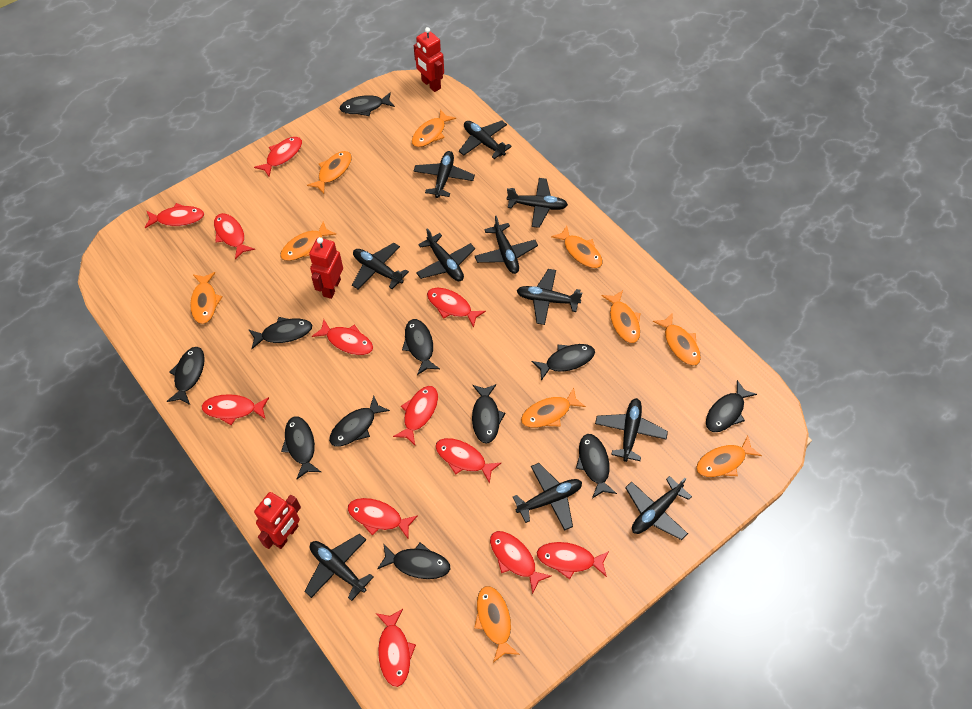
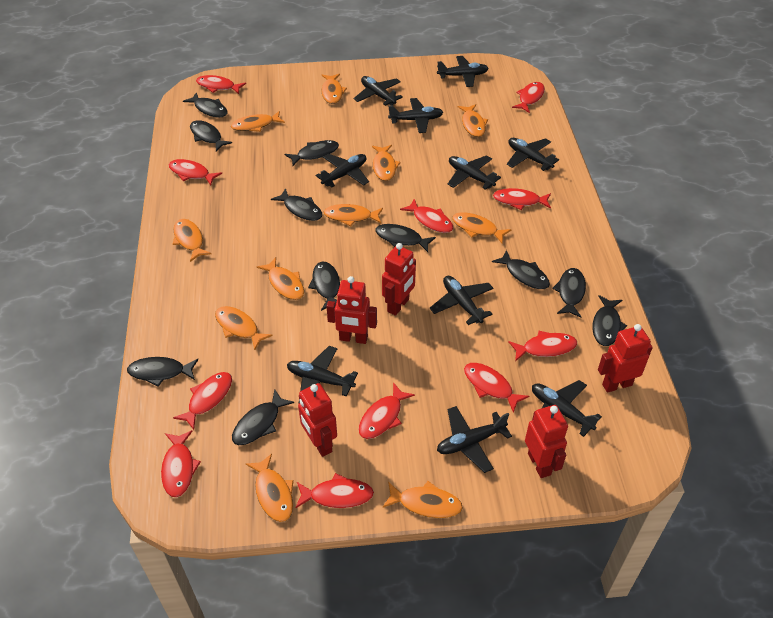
black plane: [304,534,374,601] [352,243,409,290] [413,151,475,198] [416,228,475,281] [459,120,512,159] [475,216,538,274] [507,178,568,228] [513,463,582,531] [516,269,582,325] [595,398,668,462] [625,476,692,540] = 11 -> [287,346,358,403] [316,154,369,187] [354,76,403,106] [388,98,443,133] [430,276,493,325] [437,56,489,87] [437,406,512,473] [448,155,501,190] [507,138,559,171] [532,380,602,437] = 10
orange fish: [190,272,223,324] [280,222,336,261] [307,151,352,194] [412,109,456,147] [474,586,520,662] [521,388,586,428] [551,226,602,268] [602,290,641,343] [653,312,701,366] [696,436,762,477] = 10 -> [173,219,212,262] [215,306,273,350] [231,111,285,132] [246,454,294,522] [257,257,304,300] [321,74,347,104] [324,204,383,226] [372,145,401,181] [383,481,463,518] [452,212,512,243] [458,104,488,137] = 11
red fish: [145,203,204,228] [201,394,269,425] [214,213,255,260] [254,137,302,177] [312,319,373,355] [348,498,417,538] [376,609,416,687] [393,386,438,445] [427,288,486,328] [435,438,501,484] [490,531,551,594] [537,542,609,580] = 12 -> [161,430,201,498] [169,159,222,185] [173,372,232,430] [196,75,246,94] [295,473,374,508] [358,382,415,439] [400,199,453,233] [464,363,529,413] [493,188,551,210] [508,331,577,361] [512,82,545,113] = 11
red robot: [254,492,301,549] [309,237,343,299] [414,27,444,92] = 3 -> [298,383,337,457] [326,276,377,344] [382,243,416,316] [525,405,568,478] [598,324,653,393] = 5

